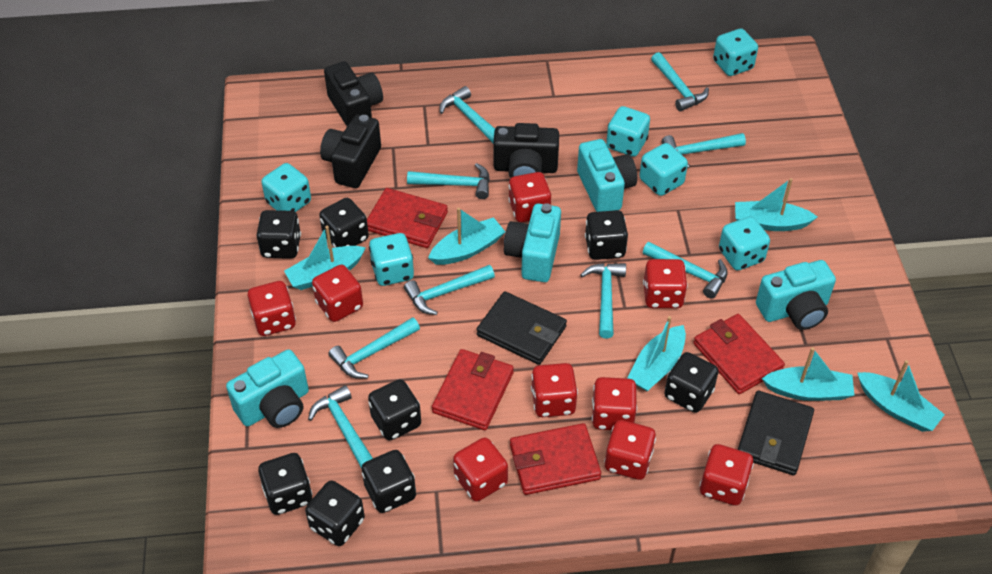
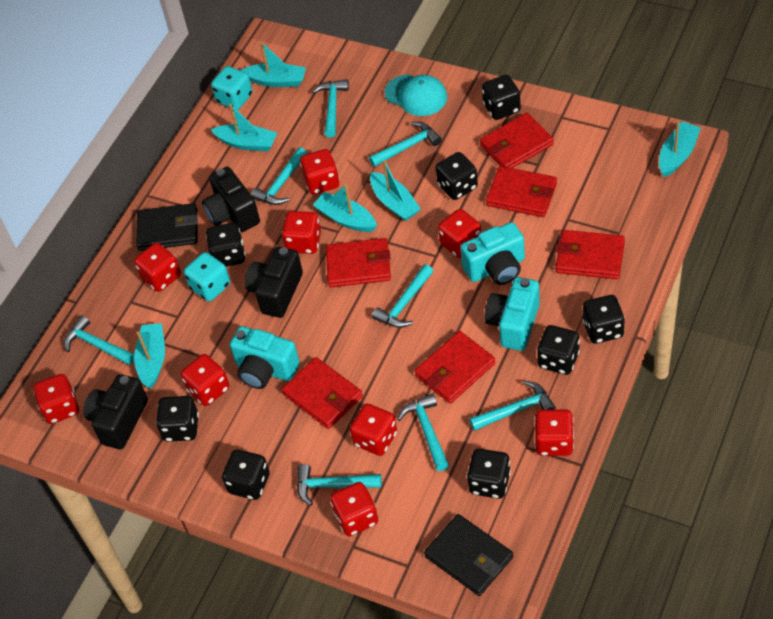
red wallet: [367,188,448,248] [432,349,514,430] [510,423,601,495] [693,314,785,394] = 4 -> [282,357,363,429] [326,238,391,287] [415,331,495,403] [480,113,554,168] [486,166,557,217] [556,230,625,279] = 6
turquoise camera: [226,349,309,428] [504,203,561,282] [577,139,637,212] [756,260,836,330] = 4 -> [230,326,300,389] [460,222,525,285] [484,277,540,351] = 3
turquoise cap: none = 0 -> [384,74,447,116] = 1
turquoise dice: [261,163,311,212] [369,233,414,286] [606,106,650,157] [639,143,688,196] [713,29,758,76] [719,216,770,271] = 6 -> [184,252,230,301] [211,66,253,110] = 2
turquoise hammer: [308,385,373,469] [328,317,420,379] [404,265,495,315] [407,163,490,199] [439,86,495,143] [580,263,626,338] [643,242,728,299] [651,52,709,112] [662,133,746,168] = 9 -> [64,315,134,365] [251,147,307,205] [297,464,382,506] [312,79,349,138] [369,122,442,167] [372,264,433,328] [397,393,449,471] [469,381,556,431] = 8

